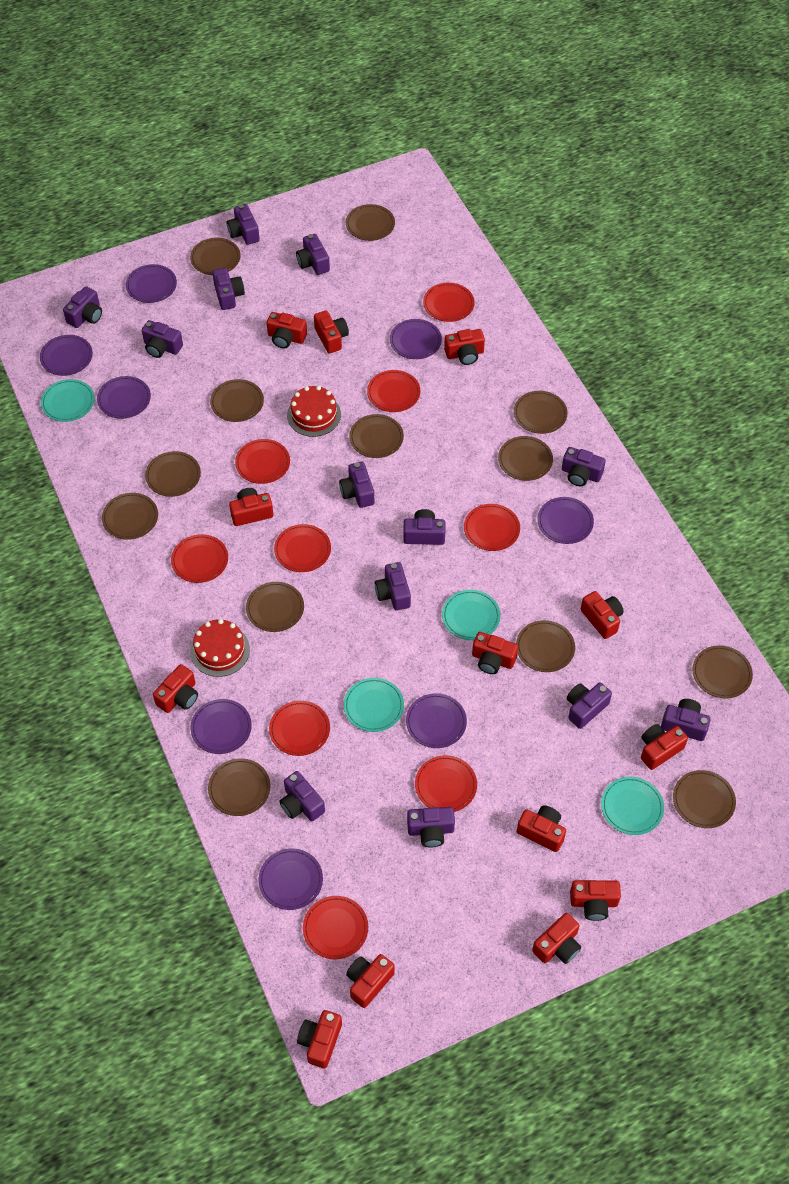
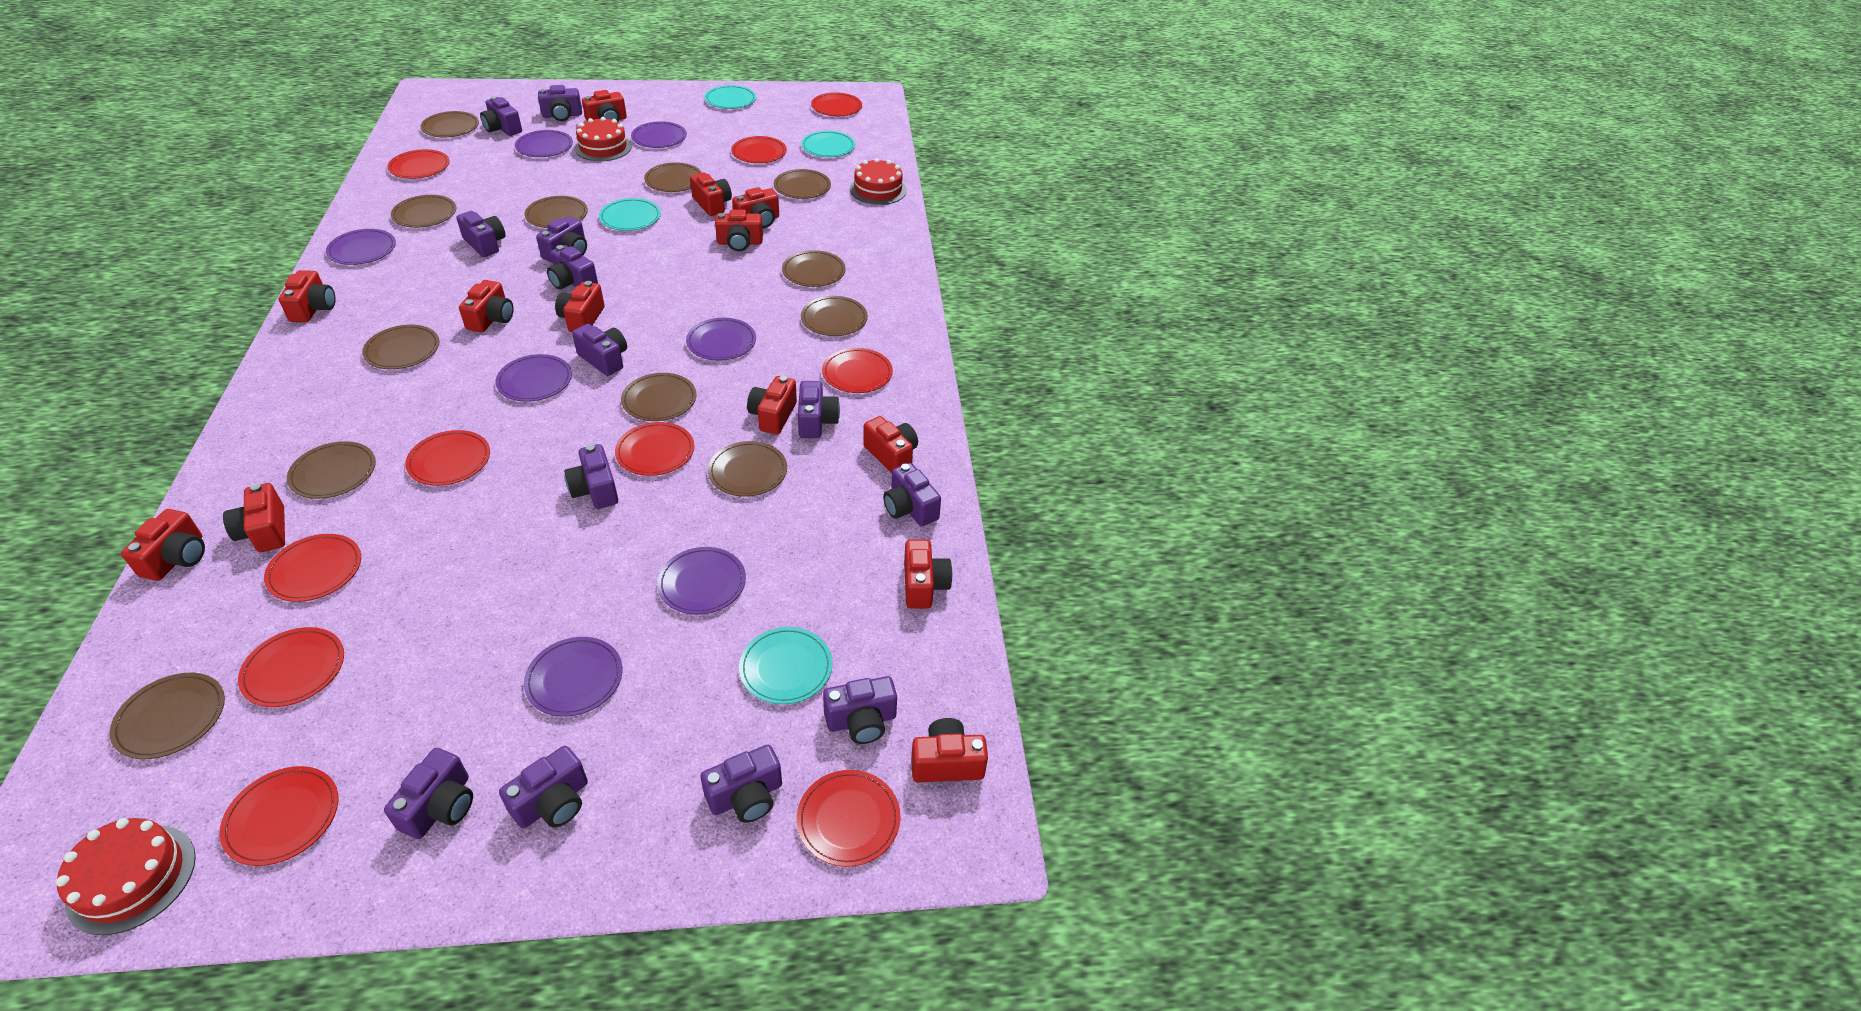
brown plate: [102,493,158,540] [145,451,201,497] [190,238,241,275] [208,758,270,816] [210,379,264,422] [246,582,304,632] [346,204,395,241] [349,414,404,458] [498,436,553,481] [514,391,568,434] [516,620,575,672] [673,770,736,828] [693,645,753,698] = 13 -> [110,673,225,759] [287,441,376,499] [362,325,439,369] [391,195,456,228] [421,111,479,137] [525,196,588,228] [621,373,696,421] [644,163,702,192] [708,441,787,497] [774,169,831,199] [782,250,846,287] [801,296,868,336] = 12
purple plate: [40,335,93,376] [97,376,151,419] [126,264,177,303] [191,699,252,754] [258,848,323,910] [390,319,442,359] [406,693,467,748] [537,497,594,544] = 8 -> [326,229,396,265] [496,354,572,402] [515,130,573,157] [524,637,622,717] [631,121,687,148] [657,547,746,615] [686,318,756,361] = 7
red cake: [190,619,250,677] [287,386,341,437] = 2 -> [56,818,196,935] [575,117,632,161] [850,158,907,205] = 3
red plate: [171,534,228,583] [235,439,290,484] [269,701,330,756] [274,524,331,572] [303,896,368,959] [367,370,420,412] [415,755,477,812] [423,283,474,322] [464,504,520,551] = 9 -> [219,766,338,866] [238,627,344,707] [264,534,361,602] [387,149,450,179] [405,430,490,486] [615,422,694,476] [731,136,787,163] [797,770,901,867] [811,92,862,116] [822,348,893,393] = 10

